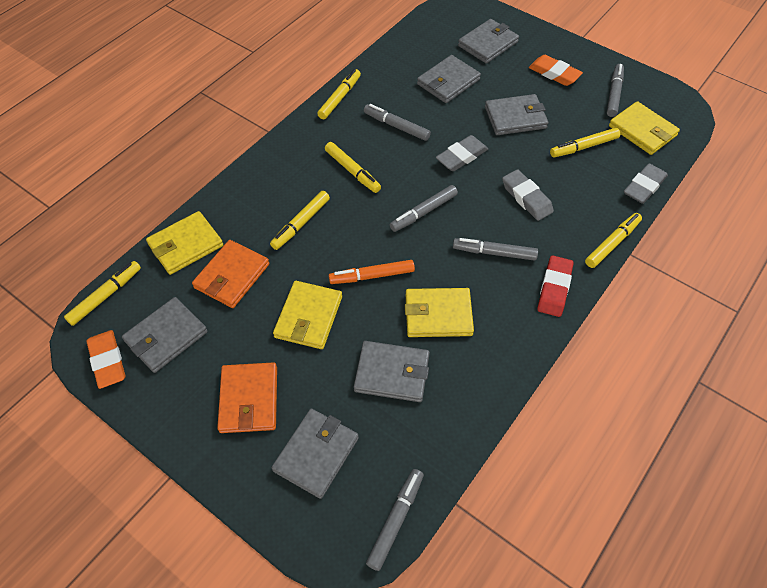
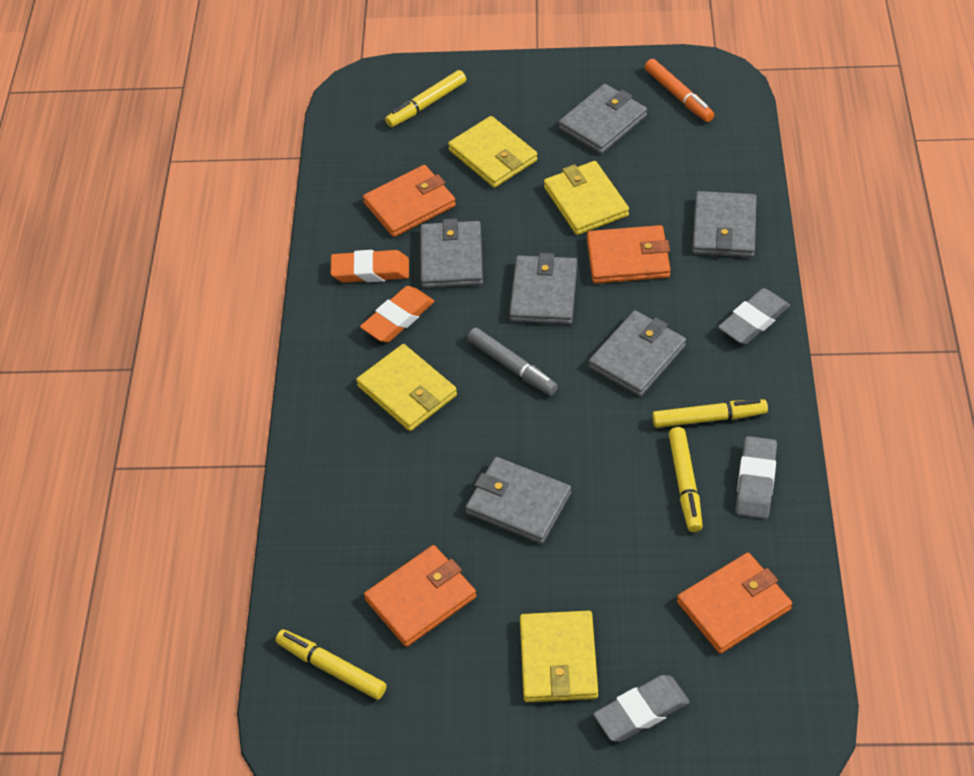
grey marker: [364,104,431,141] [366,469,424,571] [390,185,458,232] [453,238,538,261] [607,64,624,117] = 5 -> [467,328,558,396] = 1
orange wallet: [192,240,269,308] [217,362,277,433] = 2 -> [363,165,456,237] [364,545,476,647] [587,225,671,284] [677,553,792,654] = 4
red eraser: [538,256,573,317] = 1 -> none = 0
yellow marker: [64,261,141,326] [270,191,330,250] [317,69,361,120] [325,142,381,193] [550,128,620,158] [585,213,642,268] = 6 -> [276,629,387,700] [385,70,466,127] [652,399,768,428] [669,427,703,532] = 4

